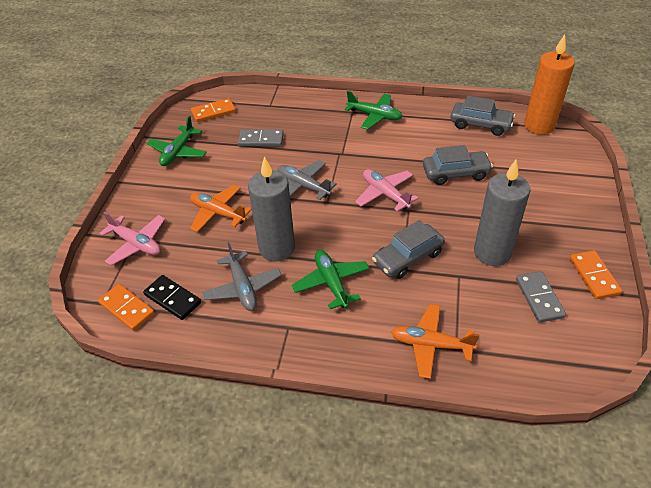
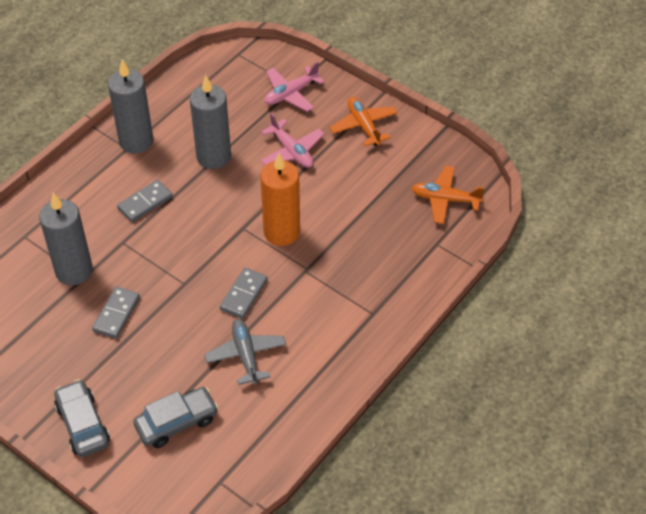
black domino: [143,275,201,320] = 1 -> none = 0
green plane: [147,116,207,166] [292,250,370,309] [344,91,403,130] = 3 -> none = 0
grey candle: [248,157,295,262] [474,160,530,266] = 2 -> [39,192,93,285] [108,60,153,154] [190,75,231,169] = 3
grey car: [372,220,445,279] [423,145,493,185] [450,96,515,136] = 3 -> [54,379,110,457] [133,387,218,448] = 2
grey domino: [238,129,284,146] [516,271,566,323] = 2 -> [92,287,140,339] [117,180,173,222] [220,268,268,319] = 3
grey plane: [202,242,282,311] [278,160,337,200] = 2 -> [204,319,286,385] = 1
orange domino: [98,284,155,331] [191,98,236,122] [570,250,622,299] = 3 -> none = 0

